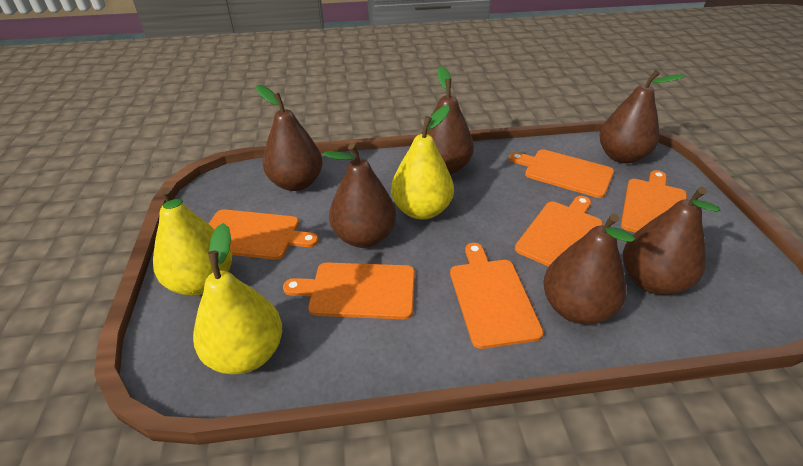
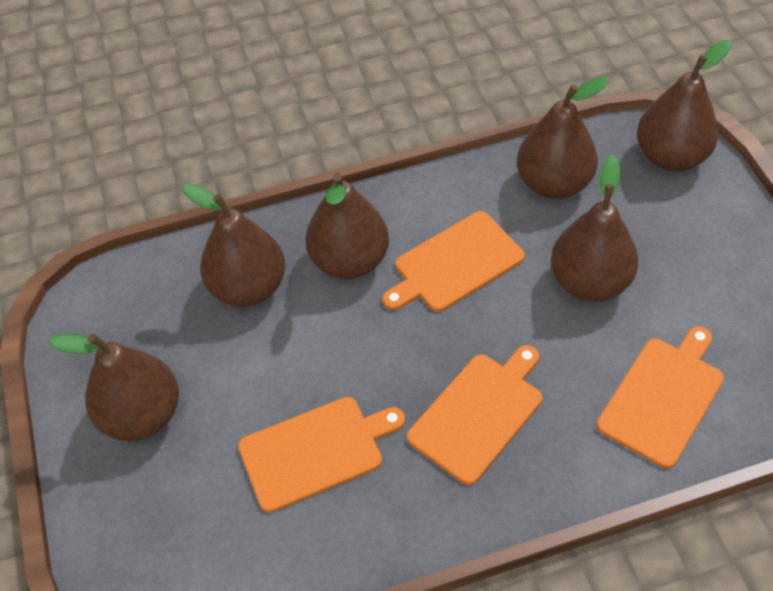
orange cutting board: [209,209,319,260] [283,262,415,319] [450,243,544,349] [509,149,614,198] [515,196,603,267] [621,170,687,233] = 6 -> [238,397,405,513] [383,211,525,312] [407,345,542,485] [596,326,724,468] = 4
yellow pear: [153,187,232,296] [193,223,282,374] [391,105,454,220] = 3 -> none = 0

